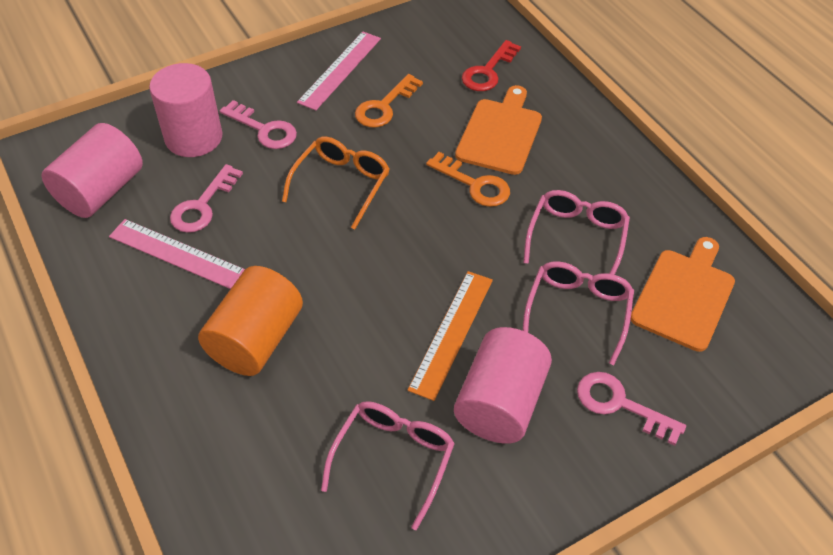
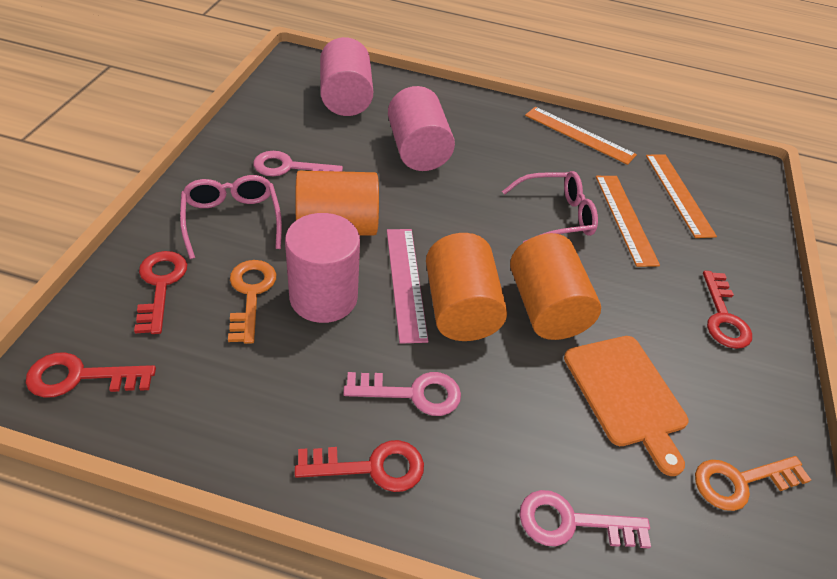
orange cutting board: [455,85,542,175] [631,237,735,352] = 2 -> [564,336,688,476] = 1
orange cylinder: [198,266,303,376] = 1 -> [295,171,379,236] [426,233,507,341] [510,233,601,340] = 3
orange glasses: [282,137,390,230] = 1 -> none = 0
orange ruler: [408,271,493,401] = 1 -> [525,107,637,165] [596,176,660,267] [646,154,717,238] = 3
pink glasses: [321,401,455,530] [523,190,630,275] [523,261,634,365] = 3 -> [180,175,282,259] [502,171,598,243] = 2
pink ruler: [109,219,245,289] [297,31,381,110] = 2 -> [387,229,428,344] = 1
red key: [462,40,521,91] = 1 -> [26,352,156,398] [134,251,187,334] [295,440,424,492] [703,271,752,349] = 4

